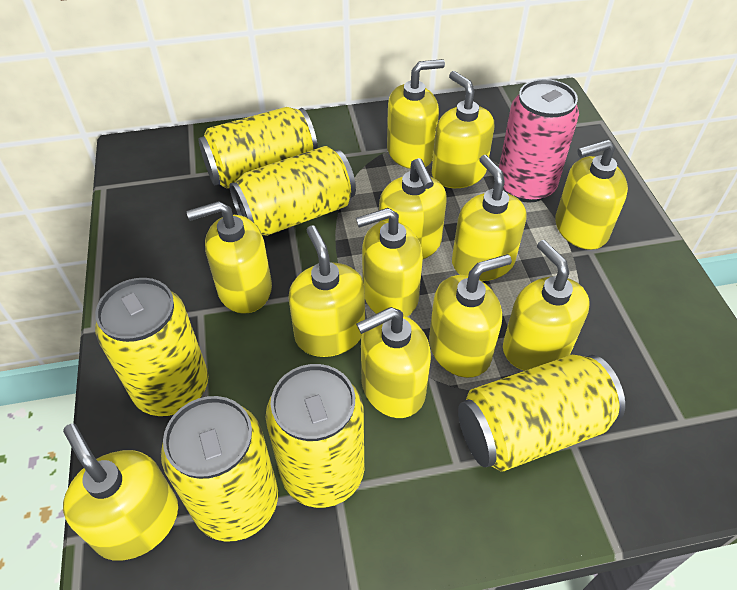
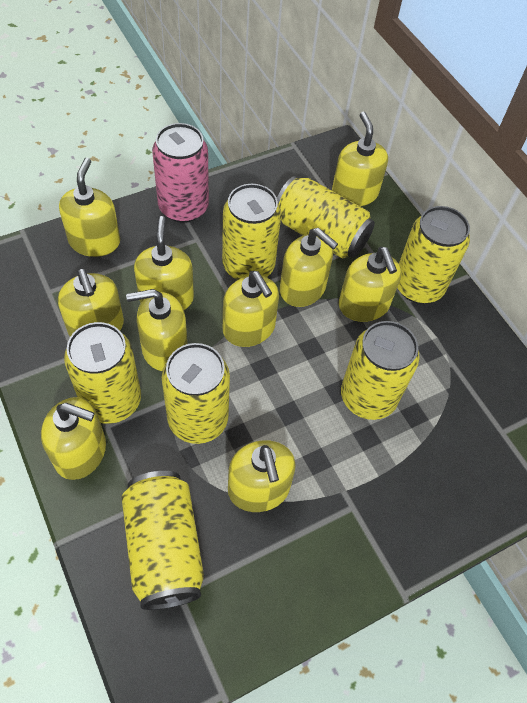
yellow can: [95,278,208,416] [161,396,278,542] [198,107,318,189] [230,146,356,236] [266,364,364,508] [458,355,625,472] = 6 -> [64,322,141,424] [121,471,204,610] [161,343,230,444] [222,184,281,280] [277,176,375,259] [341,321,420,420] [397,206,470,304] = 7
yellow soap dispenser: [63,423,178,561] [187,201,272,314] [288,225,365,357] [356,208,423,316] [356,307,431,418] [379,158,447,259] [387,59,445,169] [429,254,512,378] [432,71,494,188] [452,155,527,281] [503,240,590,371] [555,139,628,250] = 12 -> [41,397,106,480] [58,268,124,337] [59,158,120,257] [126,289,187,371] [134,216,194,310] [223,271,279,347] [228,440,296,512] [280,228,338,307] [332,112,388,206] [339,247,401,322] = 10

